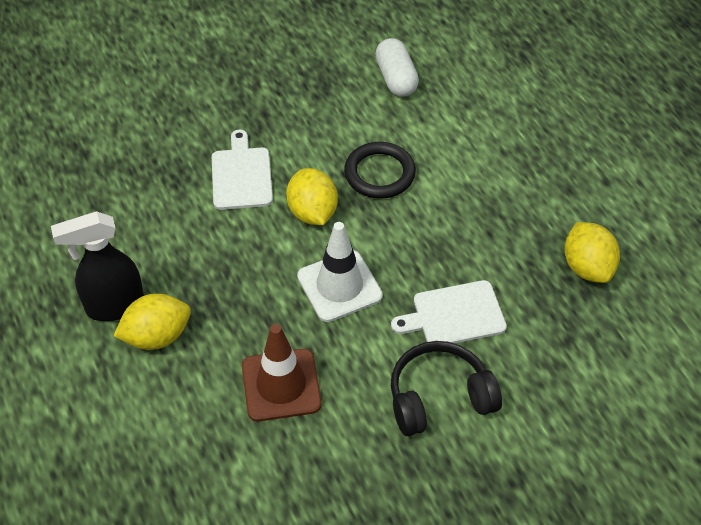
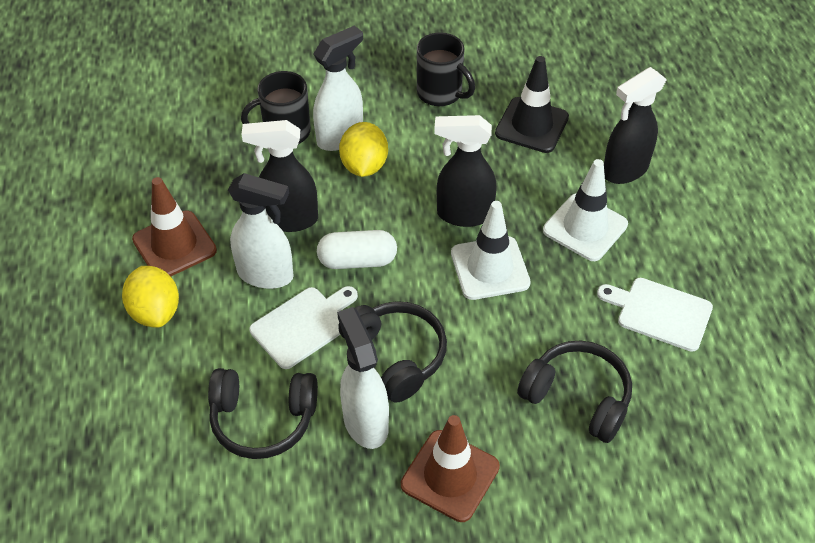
black headphones: [391,341,502,436] = 1 -> [208,368,318,459] [338,301,447,403] [517,341,632,443] = 3
black mug: none = 0 -> [241,71,311,144] [417,32,475,106] = 2
black ring: [344,142,416,199] = 1 -> none = 0
black spray bottle: [51,211,144,321] = 1 -> [241,120,318,232] [434,115,497,227] [604,67,667,184] = 3
black traffic cone: none = 0 -> [495,56,569,153] = 1
brown traffic cone: [242,324,322,421] = 1 -> [132,177,217,277] [401,415,500,522] = 2
white spray bottle: none = 0 -> [228,173,294,289] [313,26,363,151] [337,307,389,449] = 3
white traffic cone: [297,222,383,322] = 1 -> [451,201,531,300] [543,159,628,261] = 2
yellow lemon: [114,294,191,350] [286,168,338,225] [565,222,620,283] = 3 -> [122,266,179,328] [339,122,388,177] = 2

